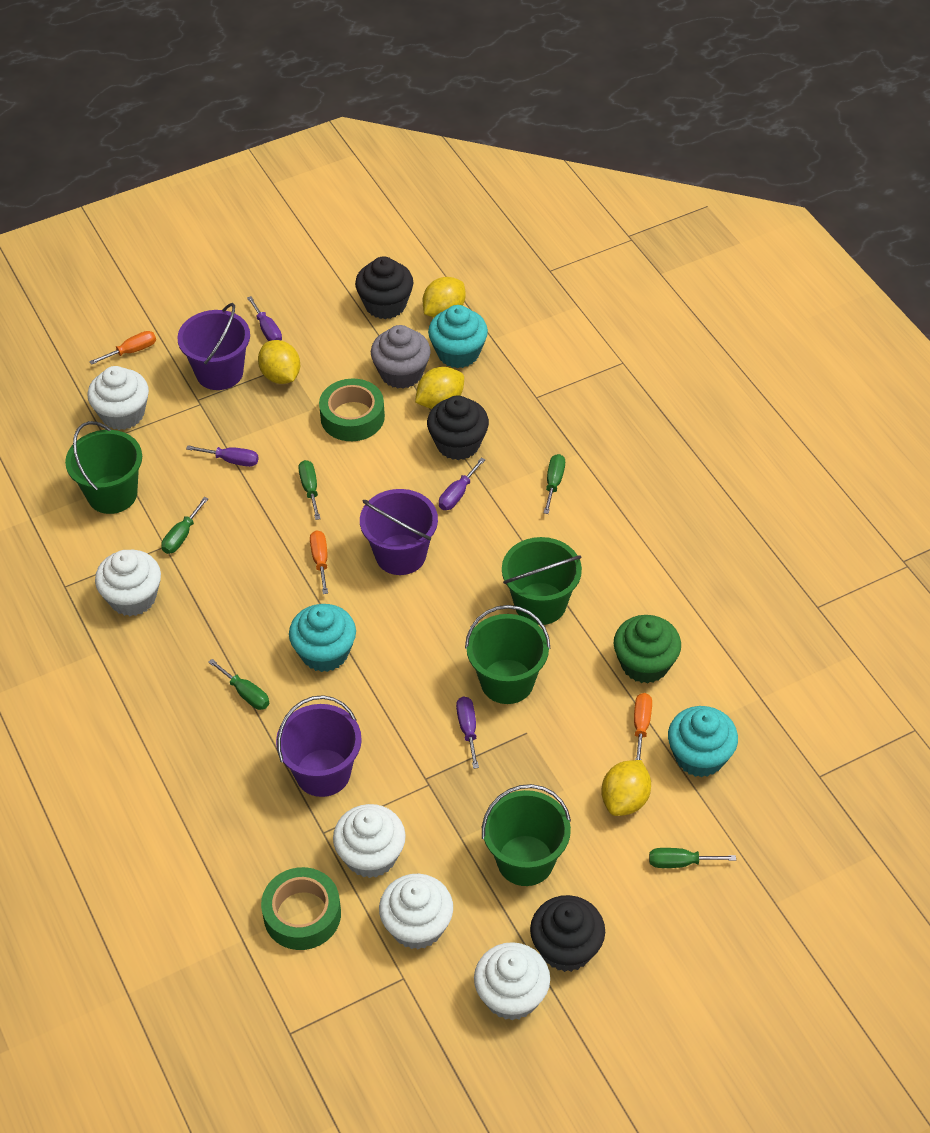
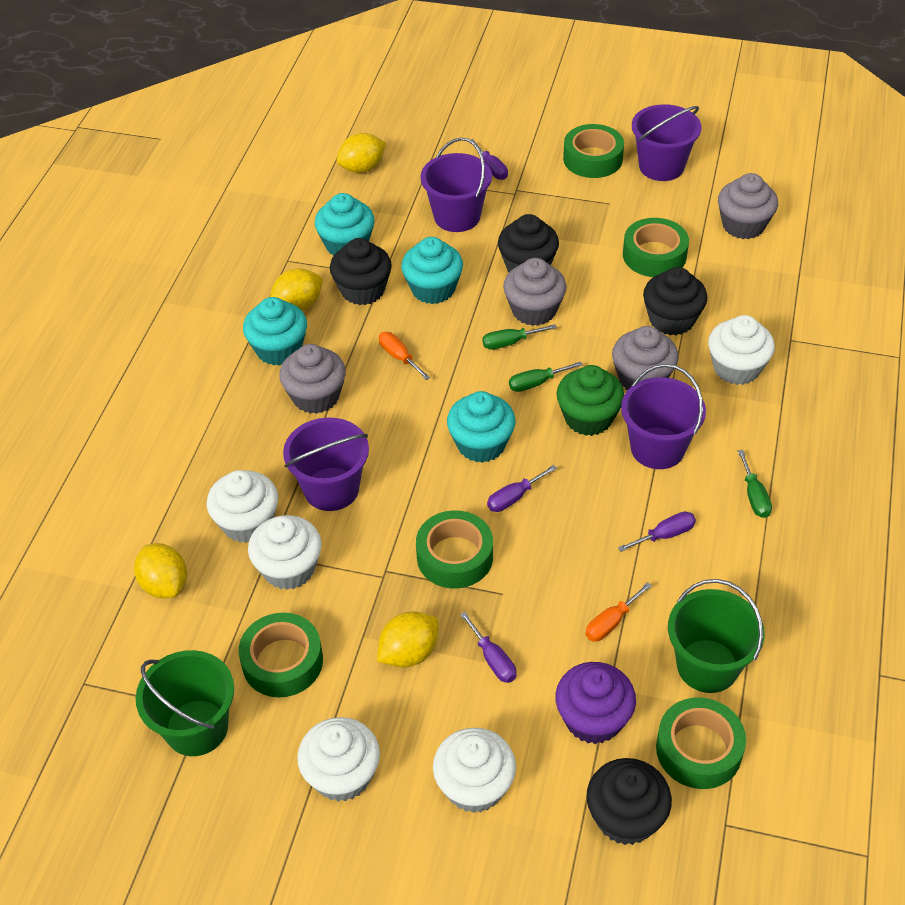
black cupcake: [355,256,413,319] [427,395,489,460] [530,895,605,972] = 3 -> [330,238,392,305] [498,214,559,272] [586,758,672,845] [643,267,707,335] = 4
green bucket: [65,421,142,514] [465,605,551,704] [482,784,571,886] [502,537,582,625] = 4 -> [136,650,234,756] [668,579,765,693] = 2
green screwdriver: [161,497,208,554] [208,659,270,710] [298,460,321,520] [544,454,565,514] [649,848,736,868] = 5 -> [482,324,557,349] [509,361,583,392] [738,450,772,518] = 3
green tape: [261,867,341,950] [319,379,385,441] = 2 -> [239,613,323,697] [416,510,493,588] [563,124,624,178] [623,218,689,277] [656,698,746,789] = 5
grey cupcake: [371,325,431,389] = 1 -> [279,344,346,414] [503,258,566,326] [612,326,679,390] [718,173,778,239] = 4
orange screwdriver: [89,331,156,365] [310,530,328,594] [634,693,652,760] = 3 -> [379,332,430,380] [586,582,652,642] = 2
purple bucket: [177,303,250,390] [276,695,362,797] [360,489,438,575] = 3 -> [283,418,369,511] [420,137,492,232] [621,364,706,469] [632,104,701,181] = 4
purple cupcake: none = 0 -> [555,662,636,744] = 1
turquoise cupcake: [289,604,356,672] [428,305,488,368] [668,706,738,777] = 3 -> [243,297,307,366] [315,193,374,256] [401,237,463,304] [447,391,515,463] = 4

